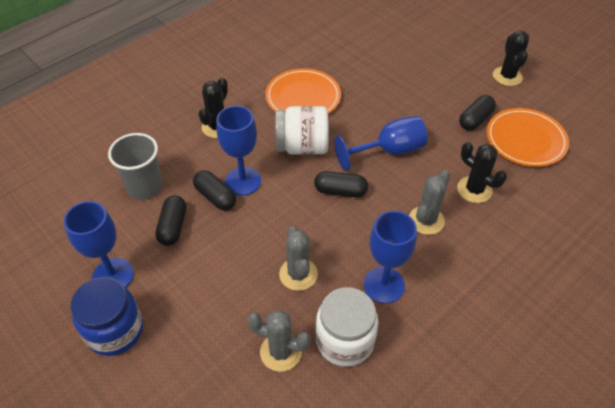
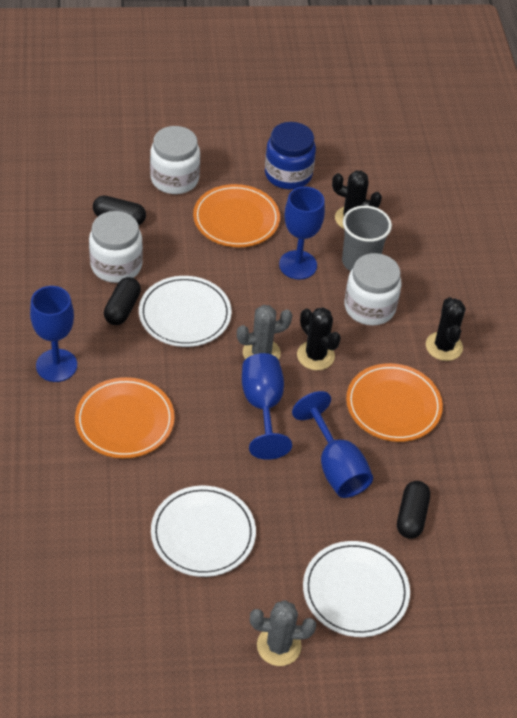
black capsule: [155,195,186,246] [193,170,236,211] [314,171,368,197] [459,95,496,131] = 4 -> [93,196,146,225] [104,277,141,325] [397,481,430,539] = 3
grey cactus: [248,310,311,372] [279,227,318,291] [409,170,450,235] = 3 -> [237,305,292,360] [250,600,316,666] = 2
orange plate: [265,68,341,114] [486,108,569,167] = 2 -> [75,377,175,458] [193,184,280,247] [346,363,443,442] = 3
white jar: [275,106,329,155] [315,287,379,367] = 2 -> [89,211,143,283] [150,126,200,194] [344,253,401,325] = 3
white plate: none = 0 -> [139,276,232,347] [151,485,256,577] [303,541,410,637] = 3

